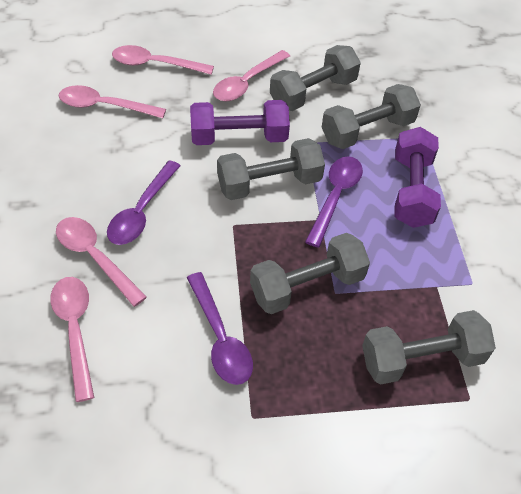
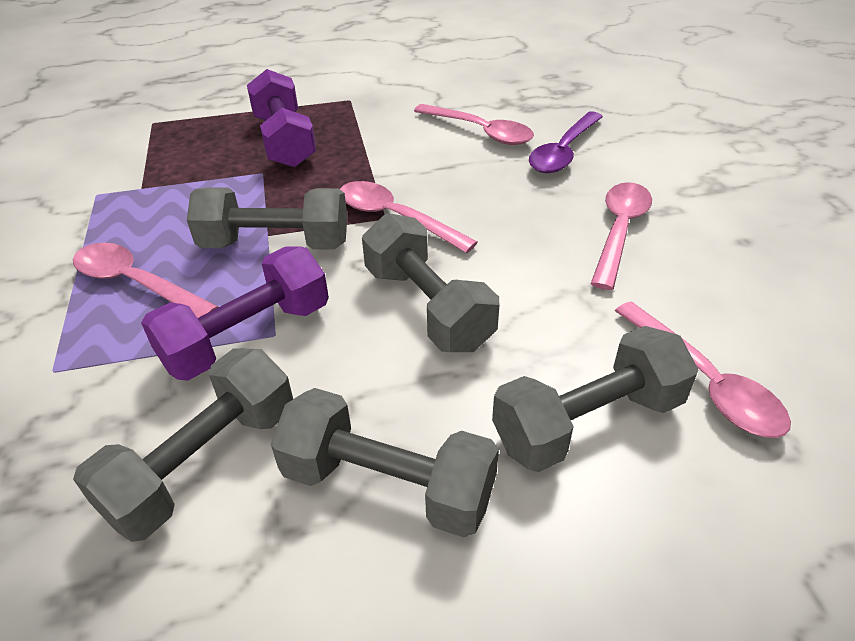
purple spoon: [107,160,181,245] [187,272,253,385] [305,156,363,248] = 3 -> [529,112,603,173] = 1

